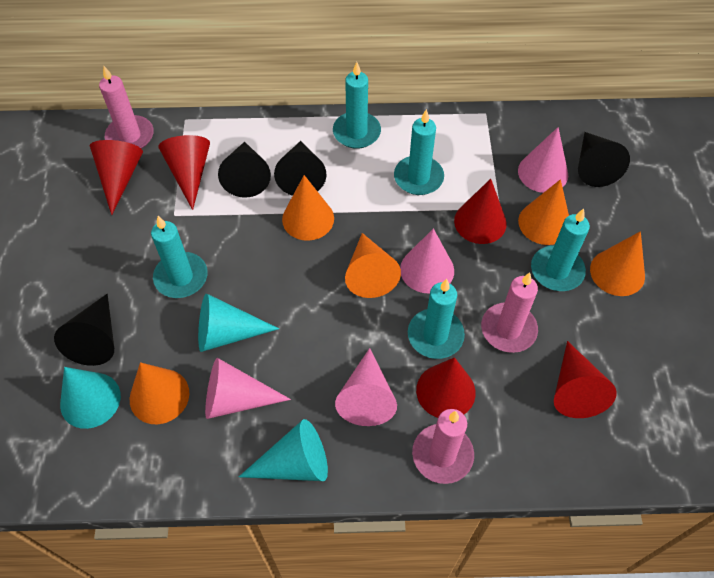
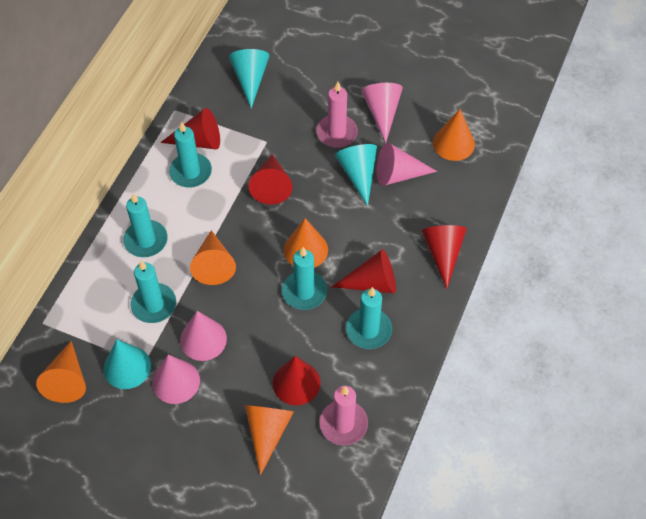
black cone: [54,294,114,366] [218,142,271,198] [274,141,326,196] [578,132,630,187] = 4 -> none = 0
pink candle: [99,66,154,149] [412,409,474,484] [481,272,538,353] = 3 -> [316,82,358,148] [319,386,368,446] = 2

